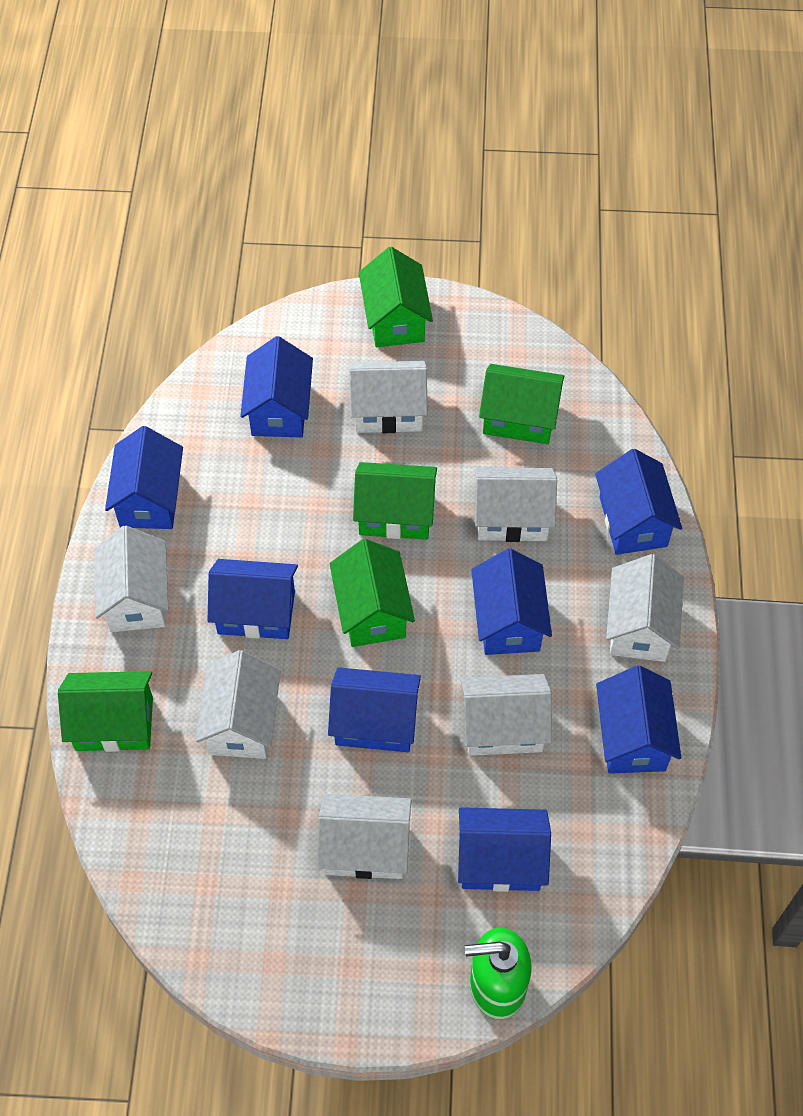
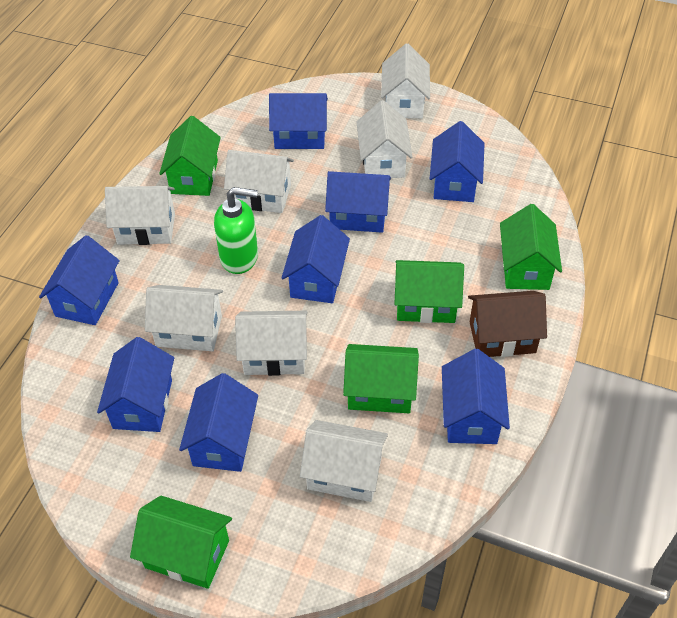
brown house: none = 0 -> [468,291,547,357] = 1

